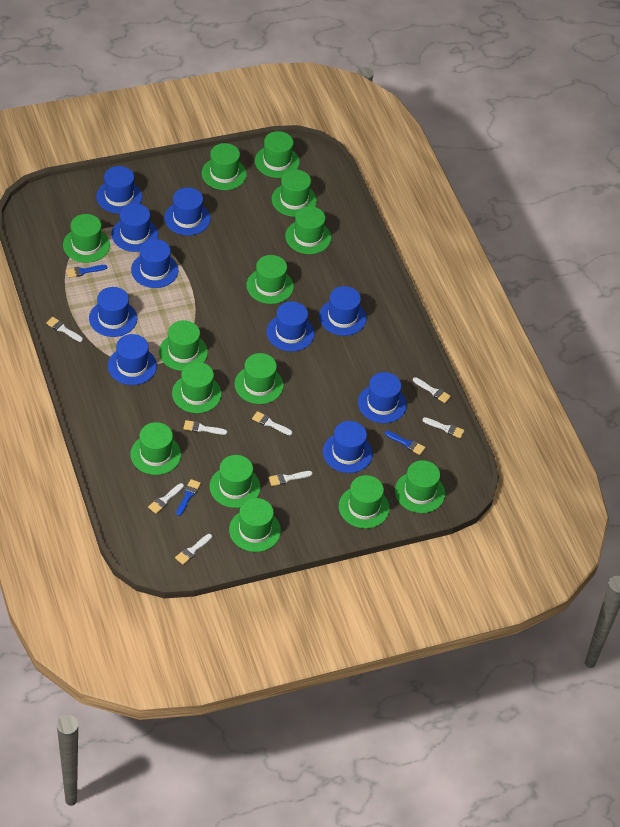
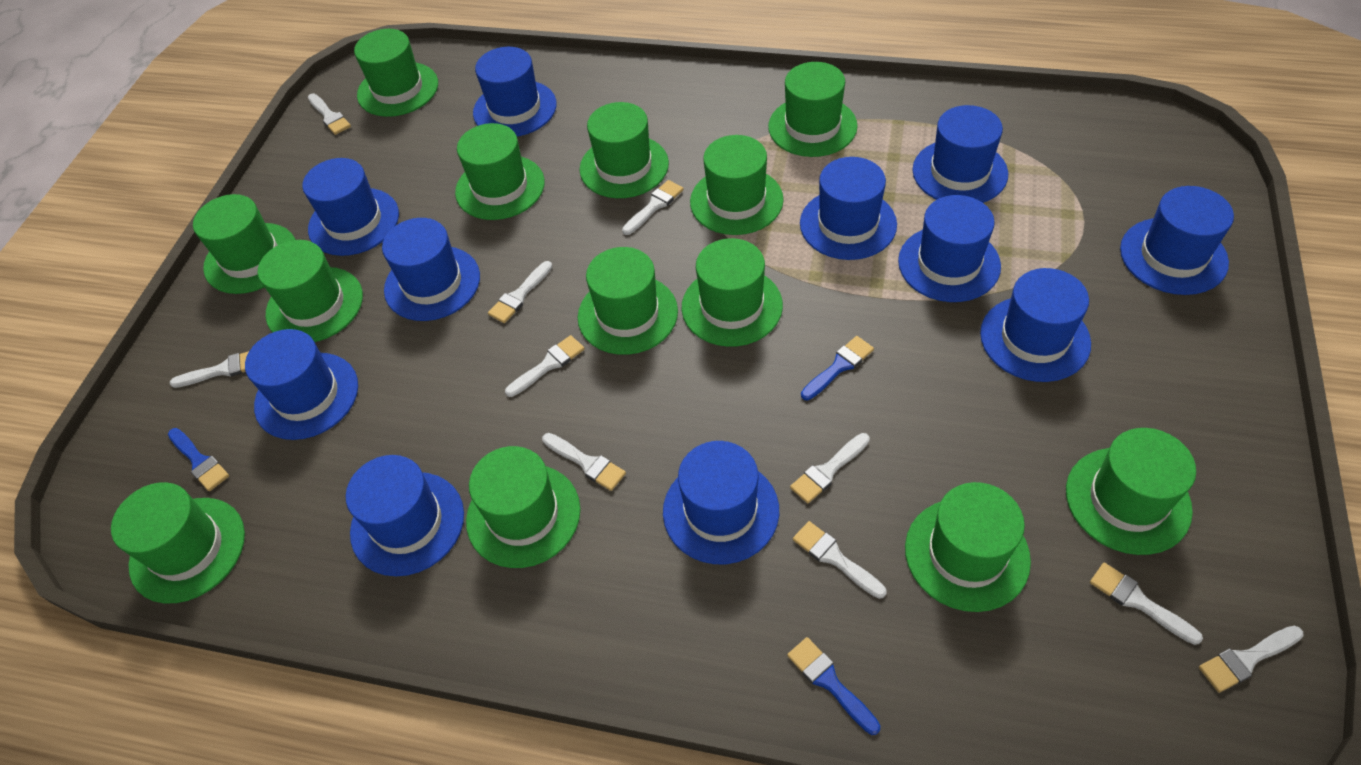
blue hat: [89,287,137,337] [96,166,142,214] [108,334,157,385] [112,203,158,252] [131,239,178,288] [164,187,211,235] [267,301,314,351] [319,286,367,336] [323,421,373,473] [358,372,407,423] = 10 -> [245,329,358,440] [302,158,399,256] [346,455,464,576] [382,218,480,321] [473,47,557,136] [663,441,779,564] [800,157,897,260] [898,195,1001,302] [912,105,1008,203] [980,268,1091,382] [1120,186,1234,295] = 11
green hat: [63,214,110,263] [130,422,181,475] [159,320,208,371] [172,362,222,413] [201,143,247,190] [209,455,261,508] [229,498,281,552] [235,353,284,404] [246,255,294,304] [255,131,300,178] [272,169,317,217] [285,206,331,254] [339,475,390,529] [395,460,445,513] = 14 -> [111,482,245,603] [193,194,296,294] [258,240,363,342] [354,29,438,117] [455,123,545,220] [466,446,580,568] [578,247,678,355] [580,102,669,198] [682,238,783,347] [690,135,784,235] [768,62,858,157] [905,482,1031,612] [1066,428,1196,555] = 13
white brush: [46,317,83,342] [148,483,184,514] [175,534,212,565] [183,420,227,435] [252,411,292,435] [269,471,312,486] [413,377,451,403] [423,417,465,438] = 8 -> [170,351,249,388] [308,94,351,135] [488,261,552,323] [505,335,585,397] [542,433,626,491] [622,180,684,235] [790,433,870,503] [793,521,886,599] [1090,563,1203,645] [1199,626,1304,693] = 10

